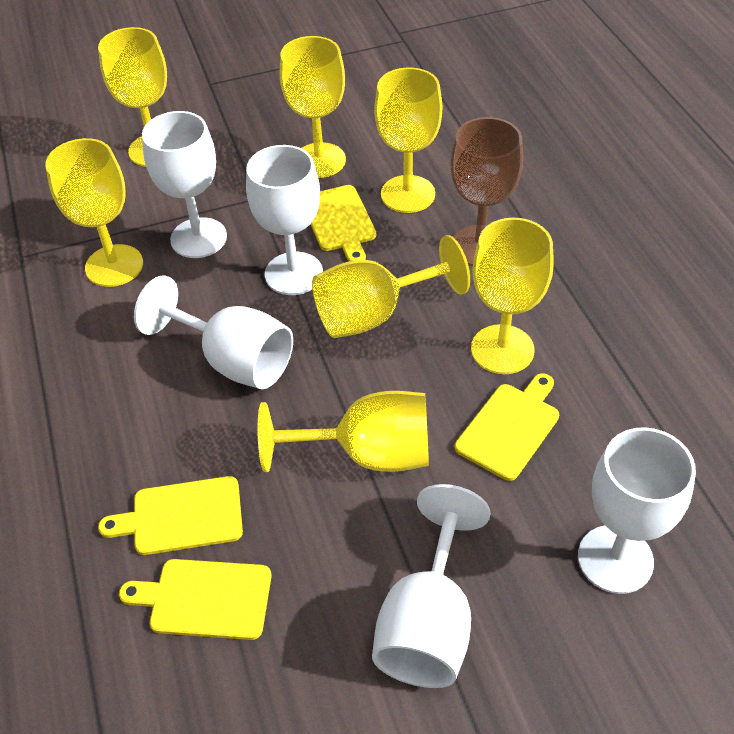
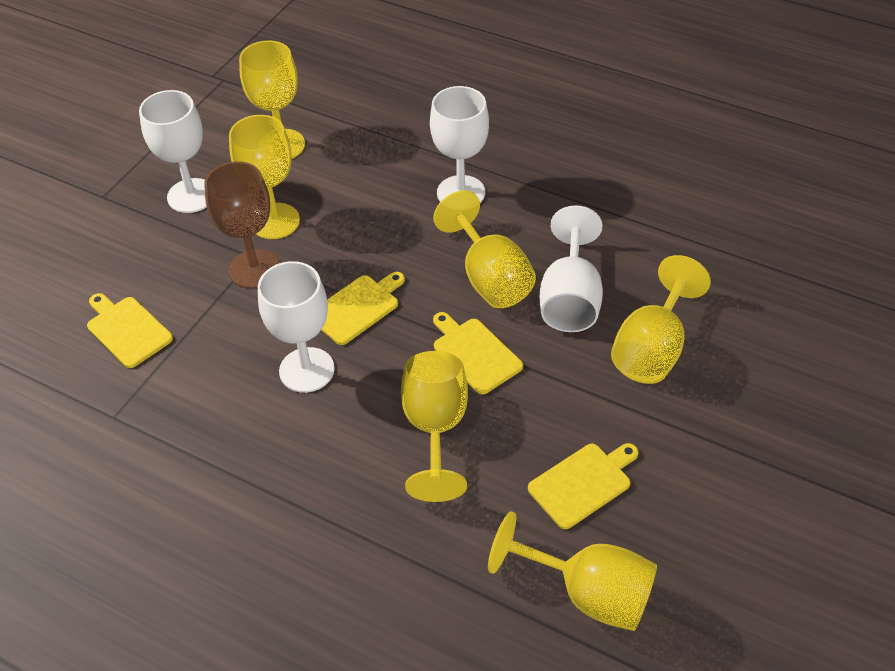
white goblet: [134,275,293,389] [142,111,227,258] [246,145,323,295] [372,484,491,688] [578,427,696,594] = 5 -> [139,90,207,213] [258,261,335,393] [430,86,489,203] [540,205,603,332] = 4
yellow goblet: [45,138,143,287] [98,27,167,167] [257,391,429,472] [280,36,346,178] [312,235,470,338] [374,67,442,213] [471,218,553,374] = 7 -> [229,115,300,239] [239,40,305,159] [401,351,468,502] [433,190,536,308] [488,511,657,631] [611,255,711,384] = 6

